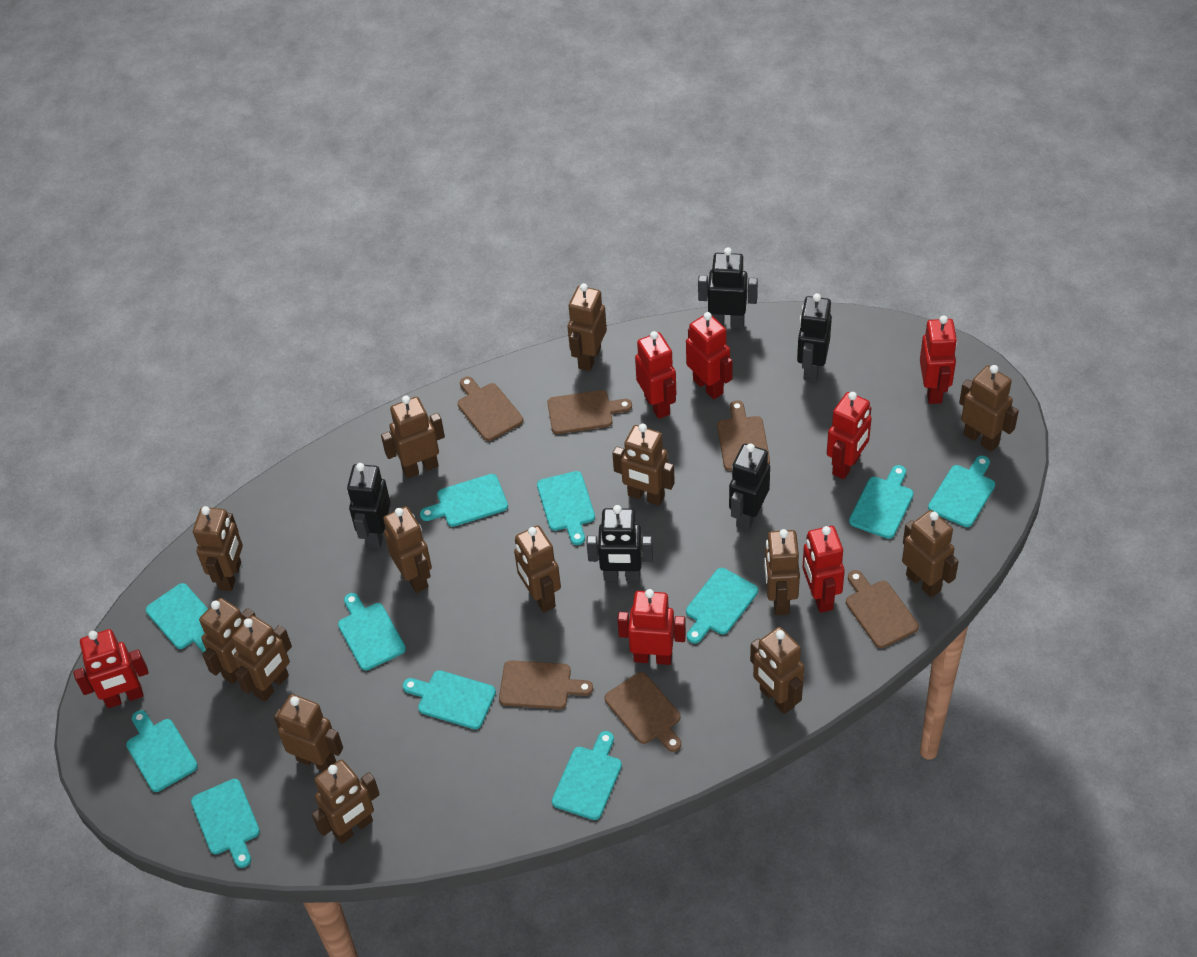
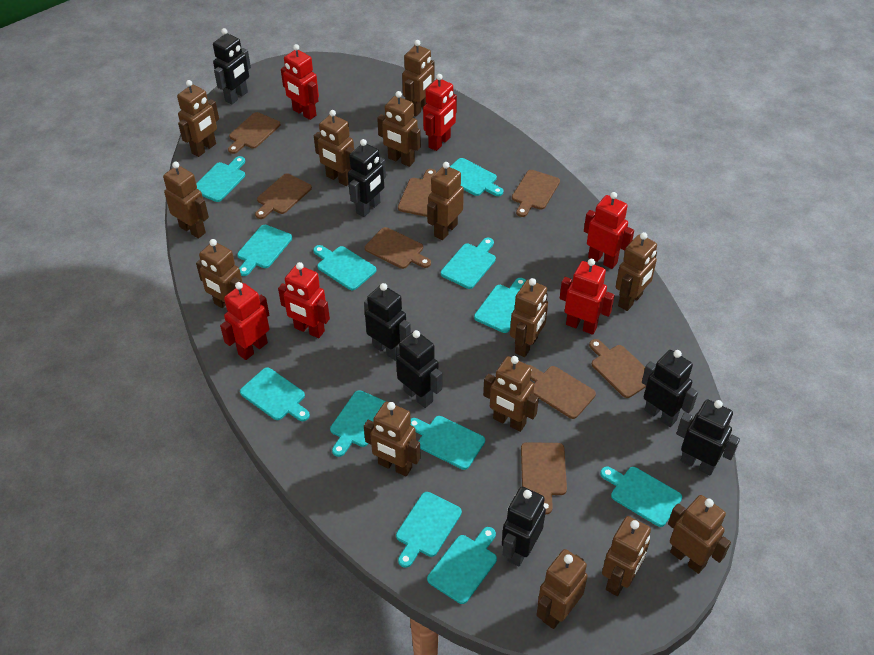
black robot: [347,463,391,548] [587,505,653,581] [698,247,758,328] [729,443,770,531] [797,293,832,382] = 5 -> [213,28,251,104] [348,139,386,217] [364,283,411,361] [396,330,442,408] [502,487,546,567] [642,350,698,427] [676,399,740,476] = 7
brown cutting board: [458,377,523,441] [499,660,593,709] [547,390,632,434] [605,672,681,752] [717,400,770,471] [846,570,919,648] = 6 -> [228,112,281,154] [255,173,312,219] [365,227,431,269] [398,169,436,217] [512,170,560,217] [521,442,567,514] [529,365,596,419] [589,339,646,398] = 8
red robot: [73,629,149,708] [617,589,686,665] [635,331,676,419] [686,312,733,399] [803,526,845,613] [827,392,872,479] [920,316,957,404] = 7 -> [220,282,270,360] [278,262,330,338] [281,44,319,120] [423,74,457,151] [560,259,615,335] [584,192,634,269] = 6
turquoise cutting board: [126,710,198,792] [146,583,208,653] [191,779,260,868] [338,593,406,671] [402,670,496,729] [420,474,508,527] [537,471,595,545] [552,731,622,820] [686,568,758,643] [849,465,914,539] [928,456,995,527] = 11 -> [196,156,245,202] [237,225,292,276] [240,367,310,421] [313,245,376,290] [330,390,386,457] [396,492,462,568] [411,416,485,470] [427,527,497,604] [441,238,496,289] [450,158,503,196] [474,278,526,333] [600,467,682,527] = 12

